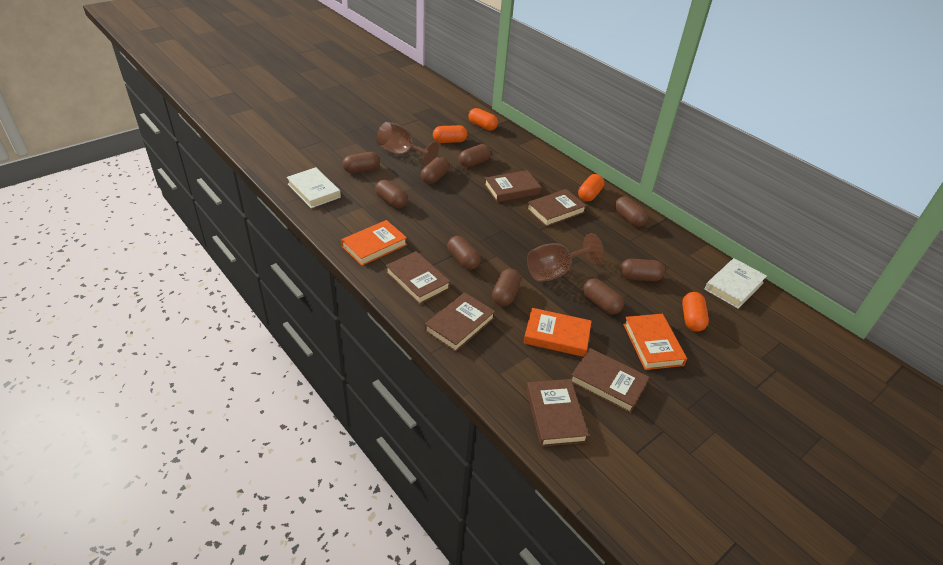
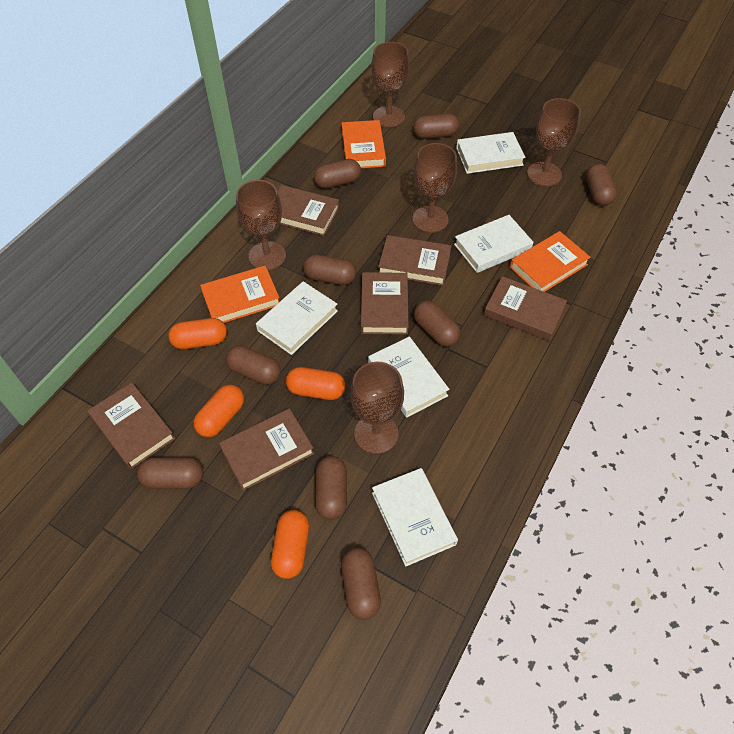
brown goblet: [376,122,439,166] [527,233,604,282] = 2 -> [236,180,286,270] [350,362,404,454] [372,42,410,128] [412,143,457,233] [527,98,581,186] = 5
white book: [287,167,341,208] [705,258,767,309] = 2 -> [256,281,338,355] [368,336,450,418] [372,468,458,566] [454,215,533,273] [456,132,525,174] = 5

